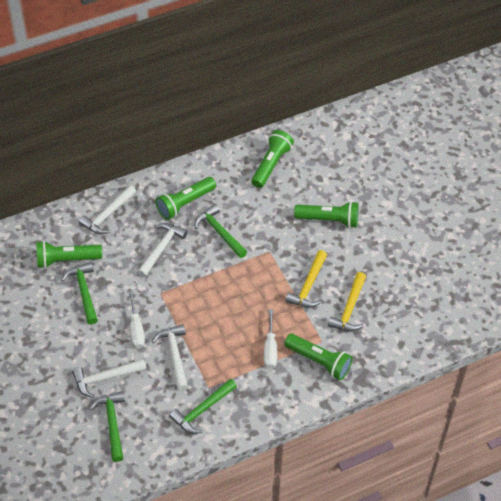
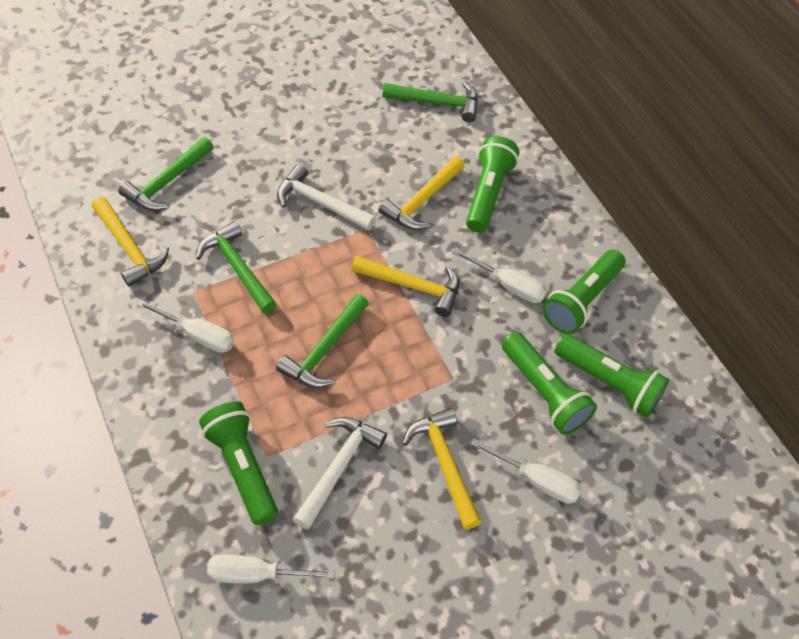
white hammer: [72,359,147,398] [79,185,136,234] [137,223,188,277] [152,325,188,391] = 4 -> [277,164,376,231] [293,417,387,530] = 2
white screwdriver: [129,291,145,348] [264,309,277,369] = 2 -> [137,299,234,353] [207,555,335,583] [452,248,547,303] [471,438,582,503] = 4
yellow hammer: [285,250,327,308] [328,272,366,331] = 2 -> [92,197,169,287] [351,256,459,317] [378,156,465,230] [402,408,482,529] = 4

